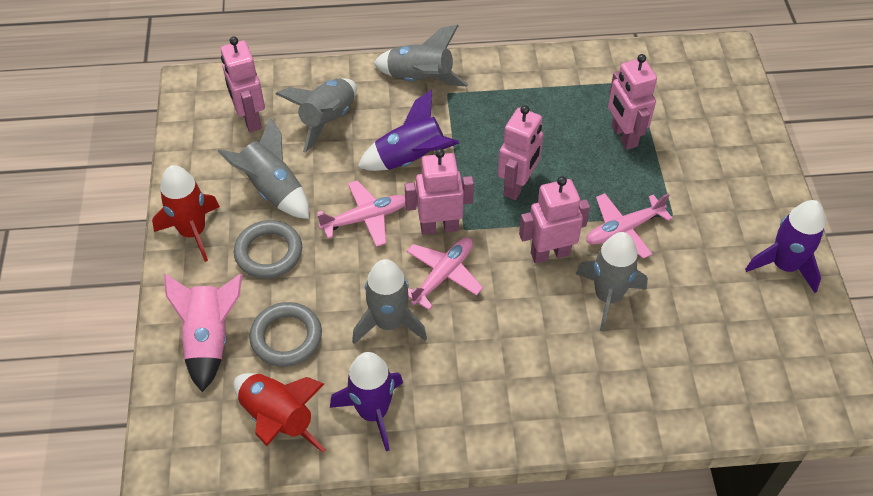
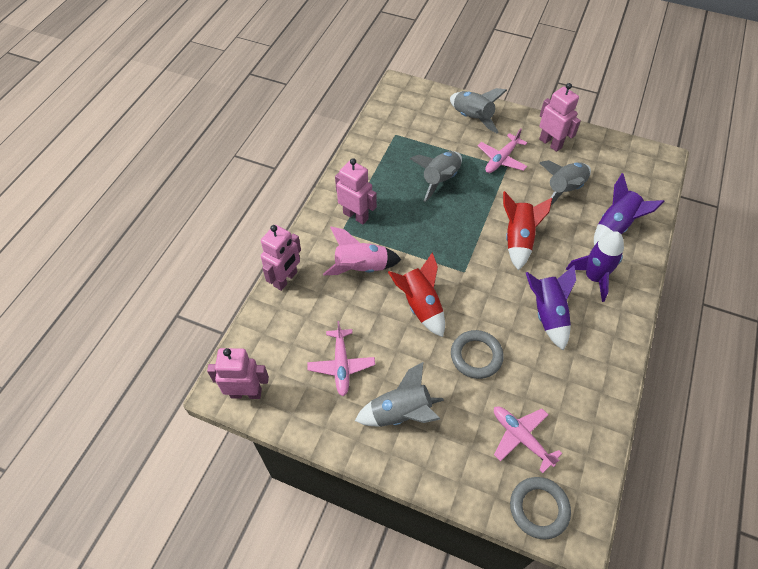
grey rocket: [217,117,309,219] [276,78,357,153] [352,259,427,344] [373,25,468,86] [576,232,648,332] = 5 -> [355,362,444,427] [410,151,462,202] [450,88,507,134] [540,160,591,205] = 4
pink robot: [221,36,265,132] [405,149,474,235] [498,105,543,200] [519,176,590,264] [608,54,657,150] = 5 -> [207,348,269,399] [261,225,301,291] [335,158,377,224] [539,83,581,152] = 4

